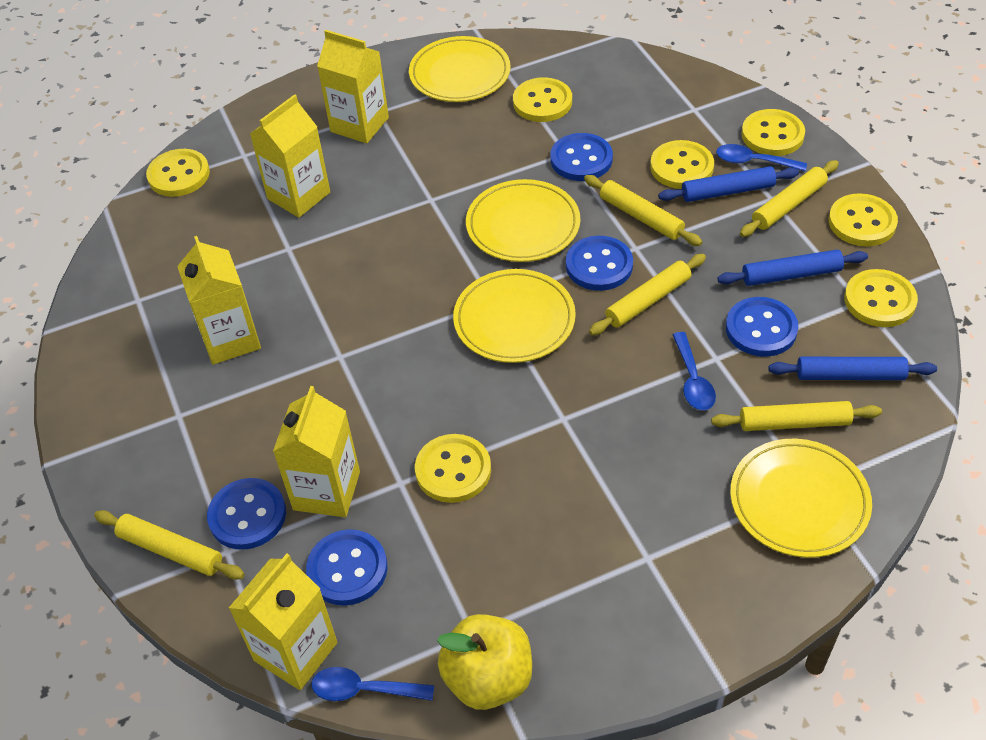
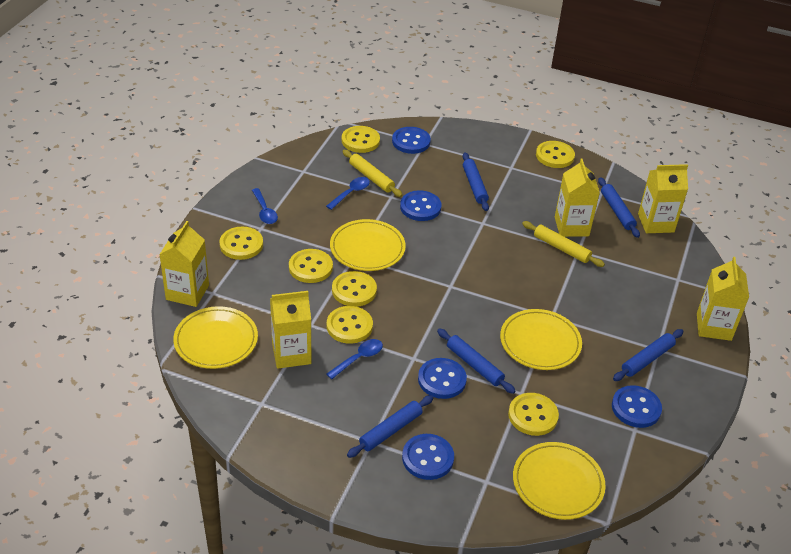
blue rolling pin: [658,166,799,202] [718,249,868,286] [769,357,937,380] = 3 -> [347,395,433,458] [437,328,516,394] [462,153,489,211] [598,177,640,238] [613,329,684,381] = 5
yellow apple: [437,614,532,710] = 1 -> none = 0
yellow rolling pin: [94,510,245,580] [584,175,702,246] [589,254,706,335] [711,401,882,431] [740,160,839,237] = 5 -> [342,150,402,197] [522,221,605,267] = 2

